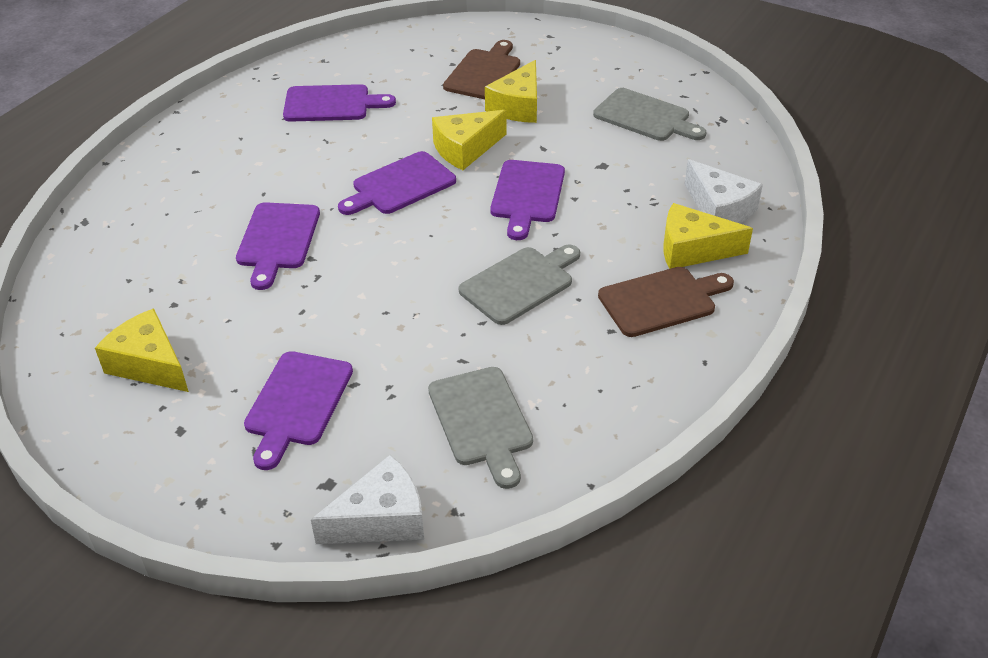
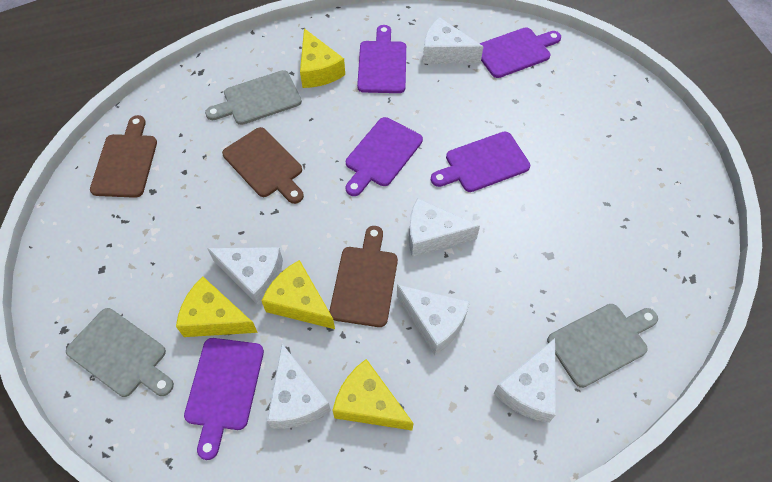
brown cutting board: [443,40,520,99] [598,267,734,337] = 2 -> [90,115,157,198] [222,127,304,204] [329,226,398,327] = 3
white cheese: [311,455,424,544] [684,159,763,223] = 2 -> [207,247,283,306] [267,344,331,429] [397,285,470,355] [409,198,480,257] [423,17,483,64] [494,338,556,423] = 6

